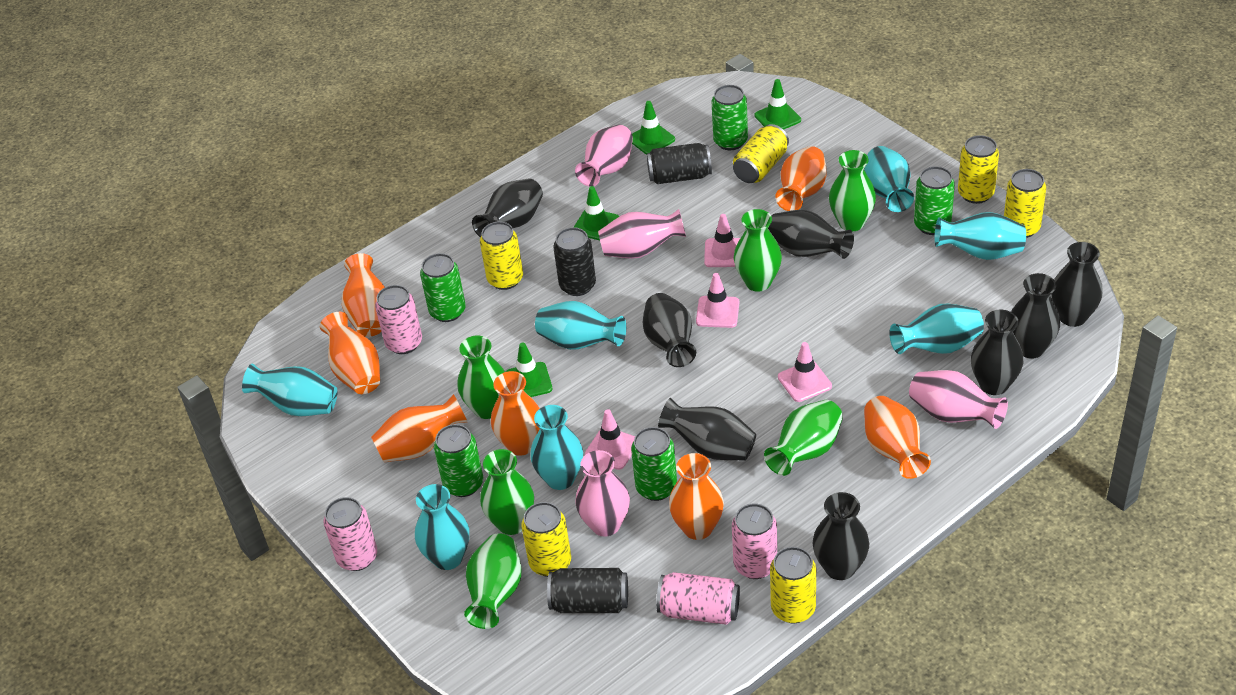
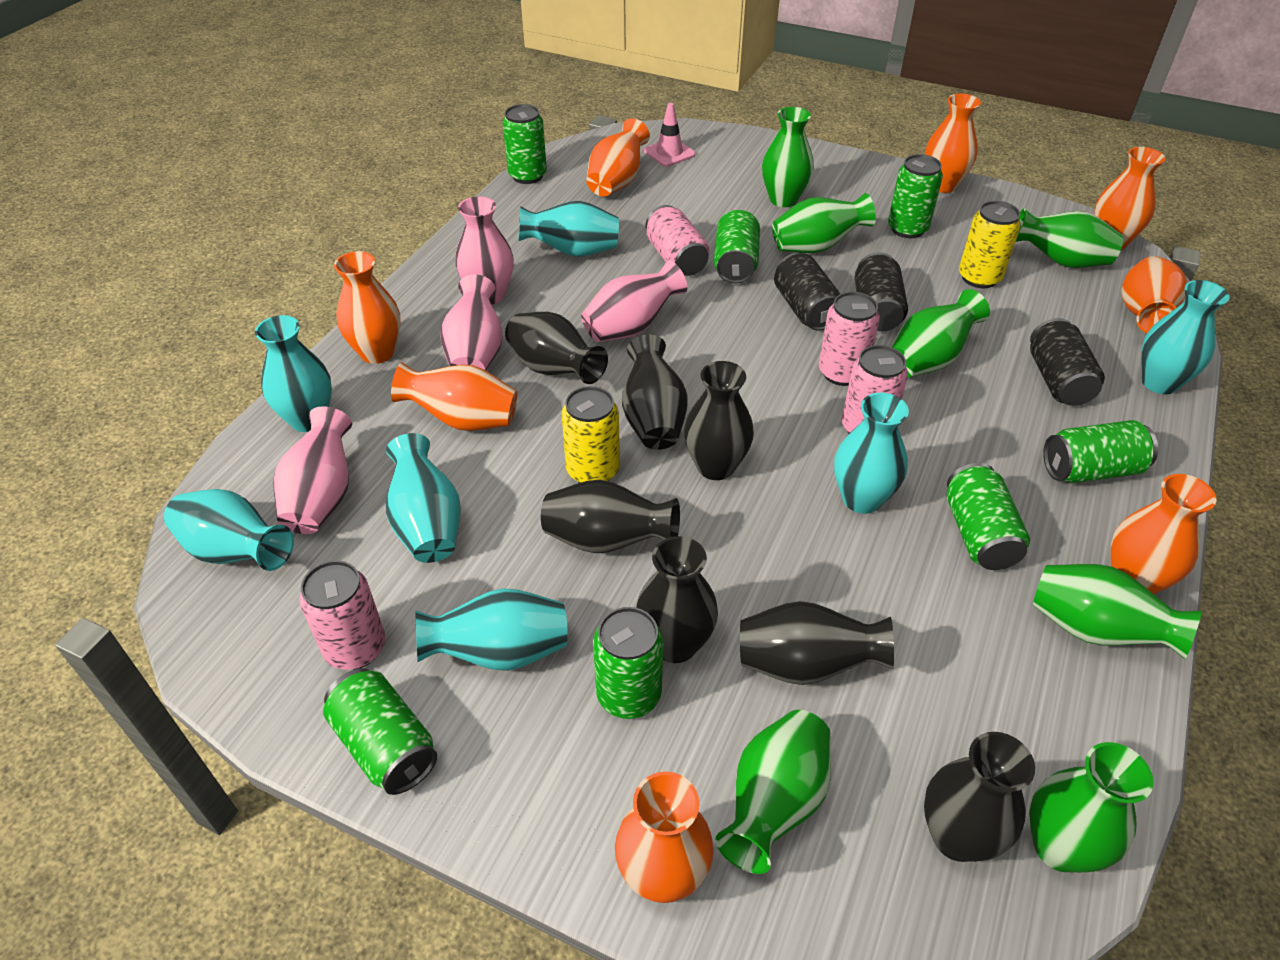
black vase: [472,178,543,238] [643,293,696,367] [658,398,756,461] [768,210,854,259] [812,492,869,580] [971,310,1023,395] [1011,273,1060,359] [1051,242,1103,327] = 8 -> [505,312,608,384] [541,480,680,553] [622,334,687,450] [636,536,718,663] [684,361,754,480] [740,601,894,685] [924,732,1035,862] = 7
green can: [420,253,466,322] [434,424,483,497] [631,427,677,501] [712,85,748,150] [914,166,955,235] = 5 -> [323,668,437,795] [503,104,547,184] [593,607,663,719] [714,210,760,284] [888,154,943,238] [947,463,1030,570] [1043,420,1158,483] = 7
green traffic cone: [506,342,552,397] [574,186,619,240] [632,101,675,155] [755,79,801,130] = 4 -> none = 0
green vase: [458,335,505,419] [464,533,522,629] [480,449,534,535] [734,209,782,291] [764,400,843,476] [829,150,876,231] = 6 -> [715,710,831,874] [762,107,814,207] [772,193,876,253] [892,289,990,377] [1016,208,1123,268] [1029,742,1154,872] [1033,564,1202,659] = 7
orange vase: [320,312,380,394] [342,253,385,337] [371,394,467,462] [491,371,540,456] [669,453,724,540] [775,146,827,211] [864,396,931,479] = 7 -> [334,251,401,364] [391,362,517,431] [586,118,650,196] [615,771,714,903] [925,93,981,193] [1094,147,1165,250] [1111,474,1216,594] [1121,256,1187,333] = 8
pink traffic cone: [585,409,635,470] [696,273,739,328] [704,214,740,267] [778,342,832,402] = 4 -> [644,103,695,167] = 1
yellow can: [480,221,523,290] [521,502,571,577] [733,124,789,183] [770,547,816,623] [958,135,999,204] [1004,169,1046,238] = 6 -> [562,386,620,483] [959,201,1021,288] = 2

